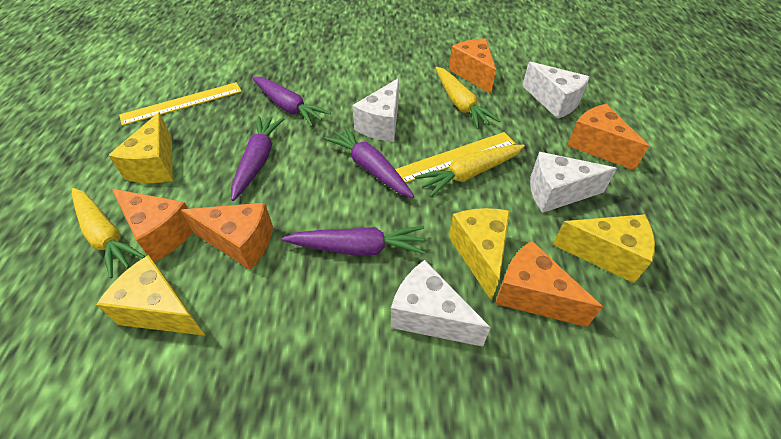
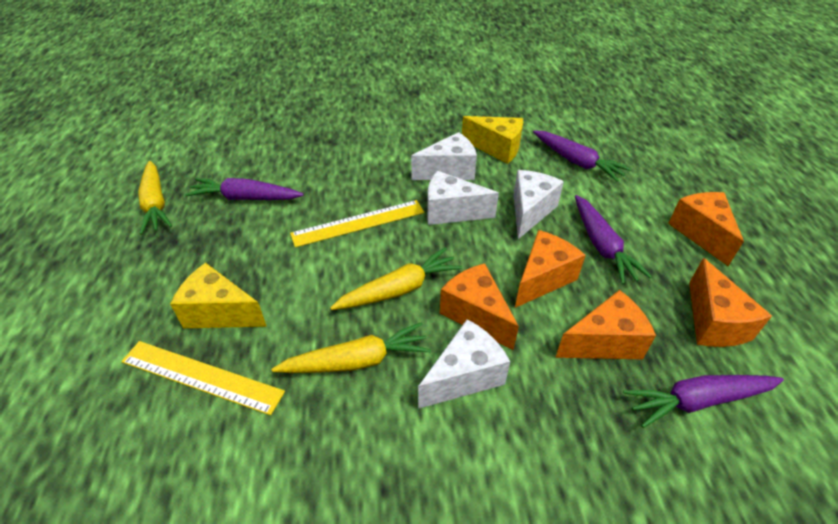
yellow cheese: [96,255,205,336] [108,112,173,183] [449,208,510,301] [552,214,655,283] = 4 -> [170,263,267,328] [462,116,523,164] = 2

